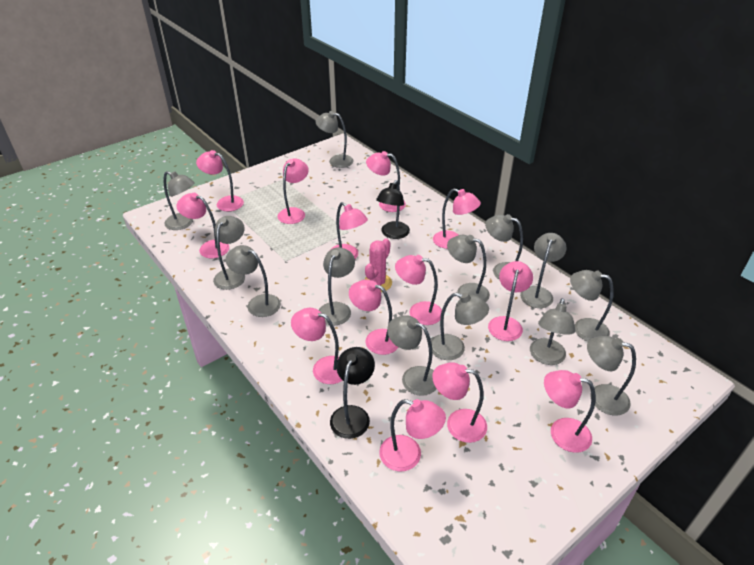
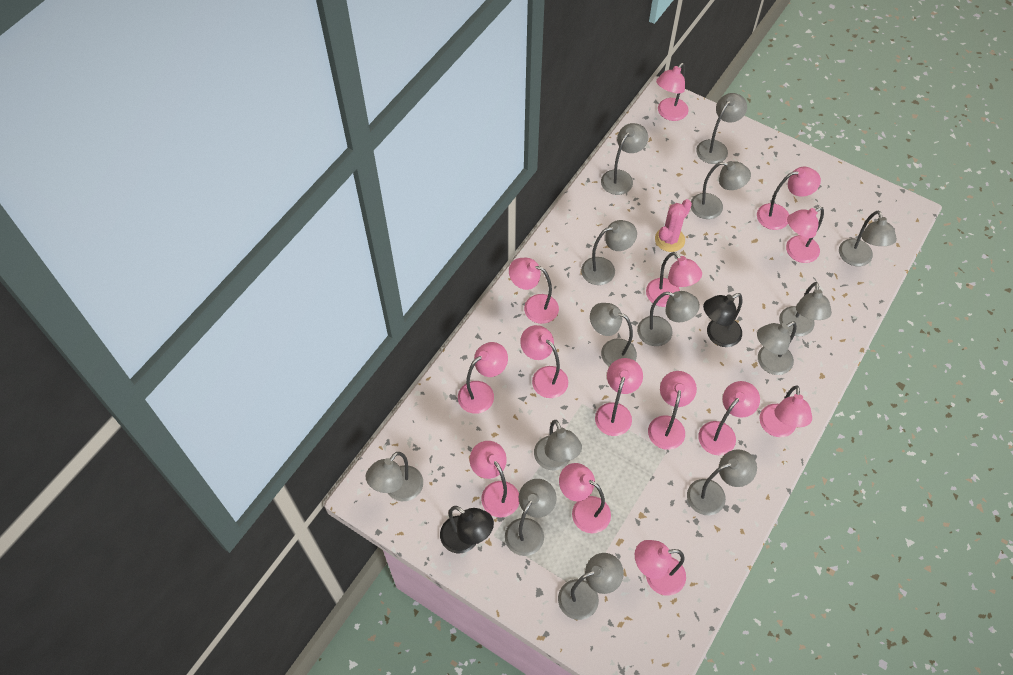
grey lamp: [163,171,195,230] [213,216,245,290] [226,245,281,317] [316,111,354,168] [319,247,355,325] [387,315,436,396] [431,293,489,360] [447,235,490,302] [485,214,523,280] [520,233,567,308] [530,298,576,365] [570,270,614,342] [587,336,636,416] = 13 -> [366,452,423,501] [505,479,557,556] [534,420,582,470] [558,553,624,620] [581,220,637,285] [590,303,637,367] [601,123,648,195] [637,291,700,346] [687,449,757,515] [691,161,751,219] [696,93,747,164] [757,322,797,375] [779,282,832,336] [839,211,897,266] = 14
pink lamp: [176,193,229,258] [196,150,244,211] [278,159,309,224] [291,308,343,384] [330,202,368,259] [349,280,399,355] [366,151,406,212] [379,399,446,471] [395,255,442,325] [432,363,487,443] [433,188,481,249] [488,261,533,341] [544,370,595,453] = 13 -> [458,342,508,414] [470,441,519,517] [509,258,559,324] [520,325,568,398] [559,463,611,533] [595,358,643,436] [635,540,686,596] [646,252,702,307] [648,371,697,450] [656,63,689,121] [698,381,760,455] [757,167,821,230] [759,386,812,437] [786,207,824,263] = 14

